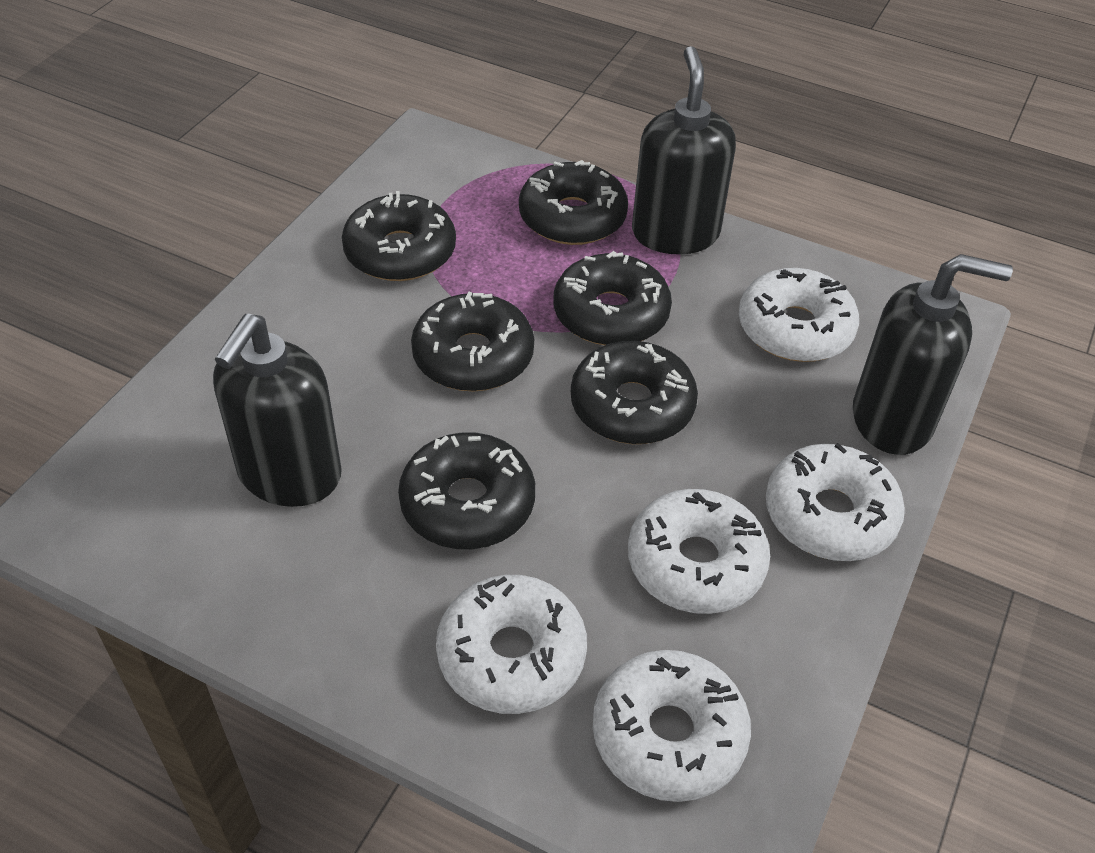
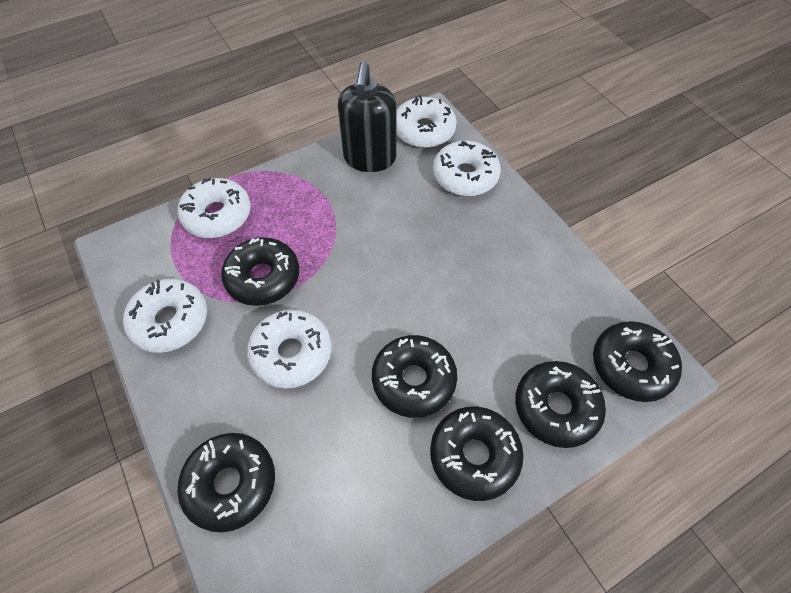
black soap dispenser: [213,314,342,507] [632,46,736,254] [853,254,1013,455] = 3 -> [338,61,396,172] = 1

